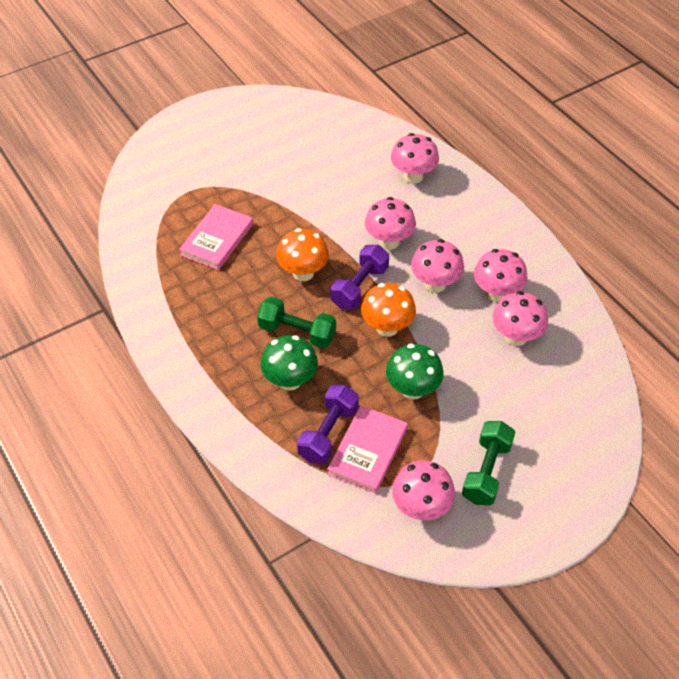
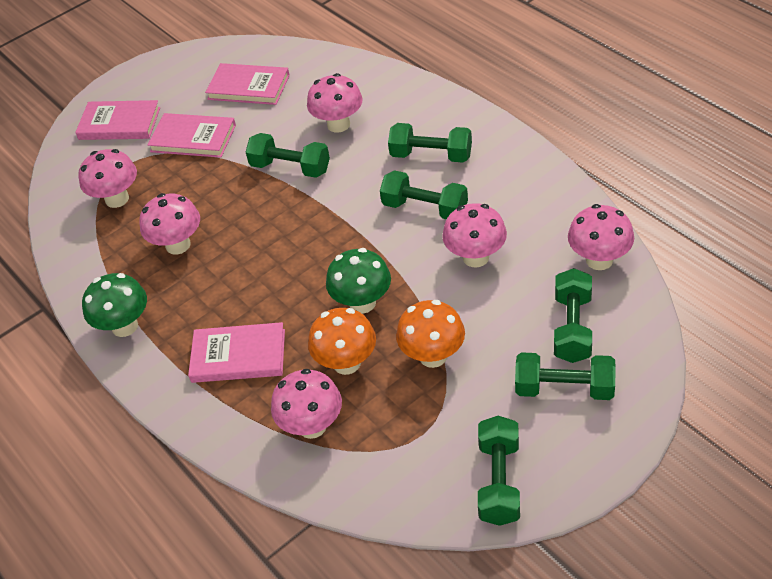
green dumbbell: [257,297,336,348] [462,421,515,505] = 2 -> [246,133,330,178] [380,170,468,219] [388,123,472,163] [478,416,520,526] [515,352,616,400] [554,268,592,363] = 6
pink book: [179,204,253,270] [327,405,408,494] = 2 -> [75,100,160,140] [148,113,236,158] [188,322,285,383] [205,63,290,105] = 4
purple dumbbell: [297,385,359,464] [331,245,389,310] = 2 -> none = 0

